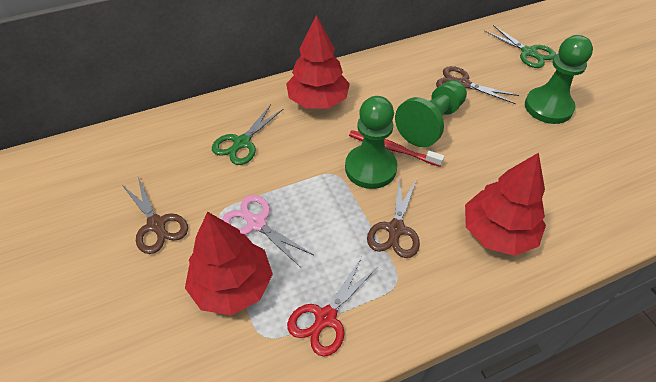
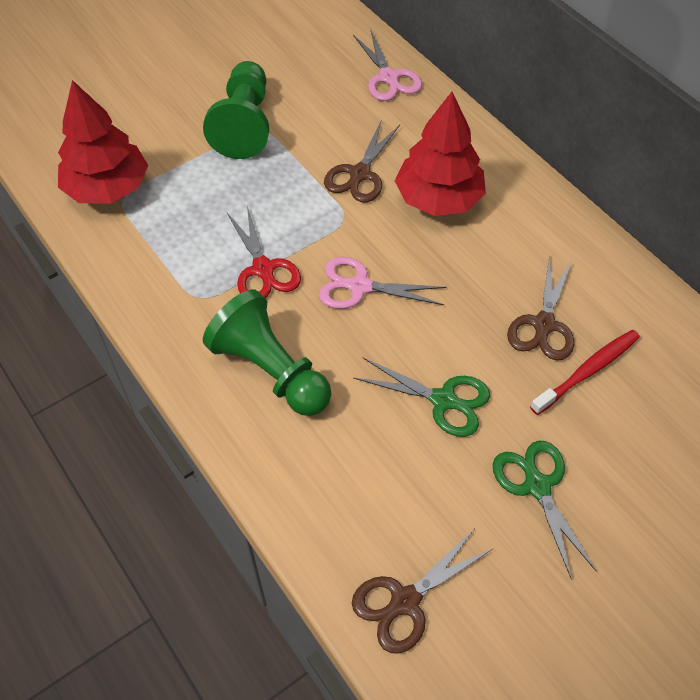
green pawn: [345,96,397,189] [395,80,467,147] [525,35,593,124] = 3 -> [203,61,269,159] [203,289,331,416] = 2
pink scissors: [222,195,314,268] = 1 -> [319,257,447,309] [353,31,422,101] = 2
red tree: [185,211,273,315] [286,15,350,108] [465,153,546,256] = 3 -> [58,80,148,203] [395,92,486,216] = 2

